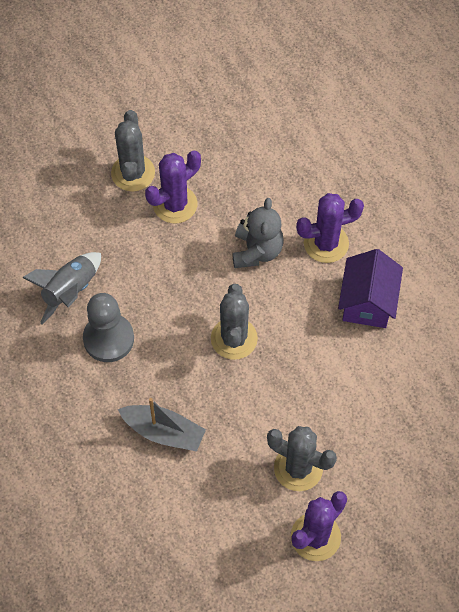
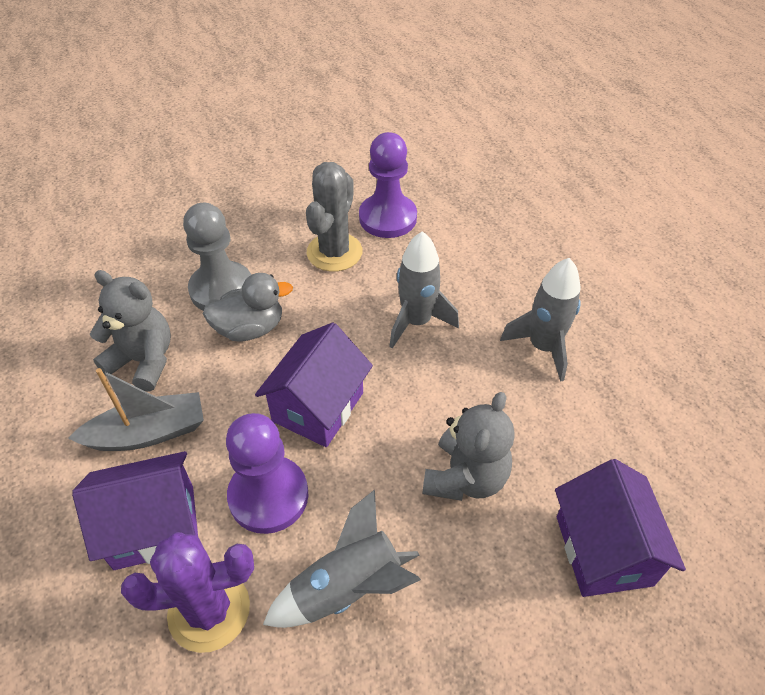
grey cactus: [111,110,155,192] [211,284,258,360] [267,426,337,491] = 3 -> [306,162,362,272] = 1
grey duck: none = 0 -> [203,273,293,342] = 1
grey rocket: [22,252,101,324] = 1 -> [263,489,421,628] [389,231,459,348] [500,258,581,382] = 3
grey teddy bear: [232,198,284,268] = 1 -> [89,270,171,392] [422,392,515,501] = 2
purple cactus: [145,151,201,223] [291,491,347,561] [296,193,364,263] = 3 -> [121,532,254,653] = 1
purple house: [338,249,403,328] = 1 -> [72,451,198,570] [255,322,373,447] [555,459,686,597] = 3
purple pawn: none = 0 -> [226,413,308,534] [359,132,417,238] = 2

